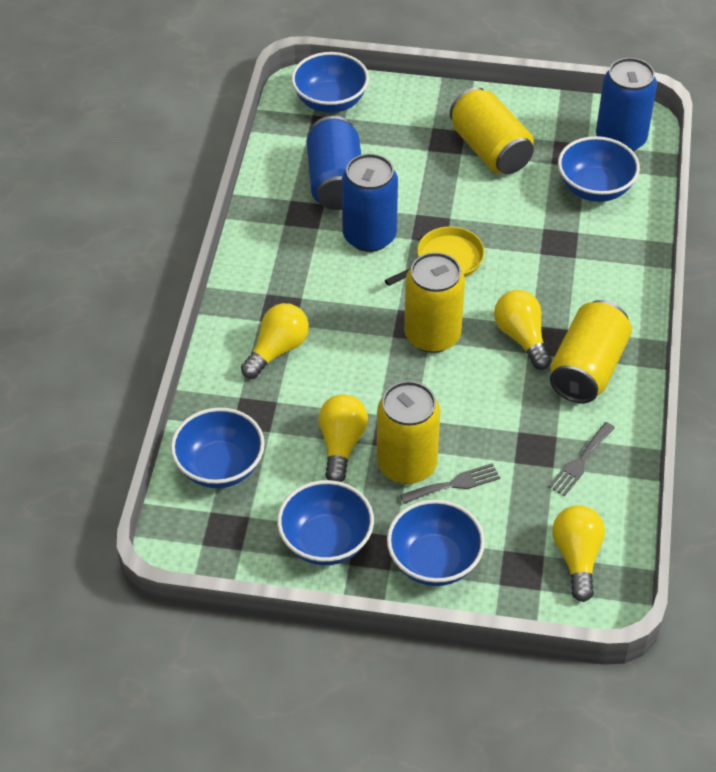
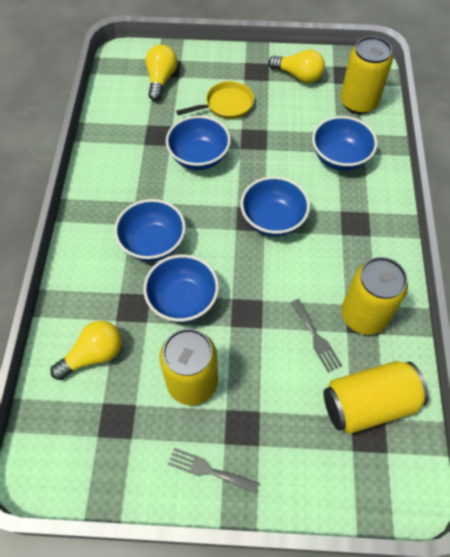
blue can: [307,116,361,210] [342,154,398,252] [596,58,657,151] = 3 -> none = 0
yellow light bulb: [241,303,309,379] [318,394,368,482] [494,290,552,370] [552,505,605,602] = 4 -> [50,321,122,380] [146,45,177,101] [268,49,325,83] = 3

